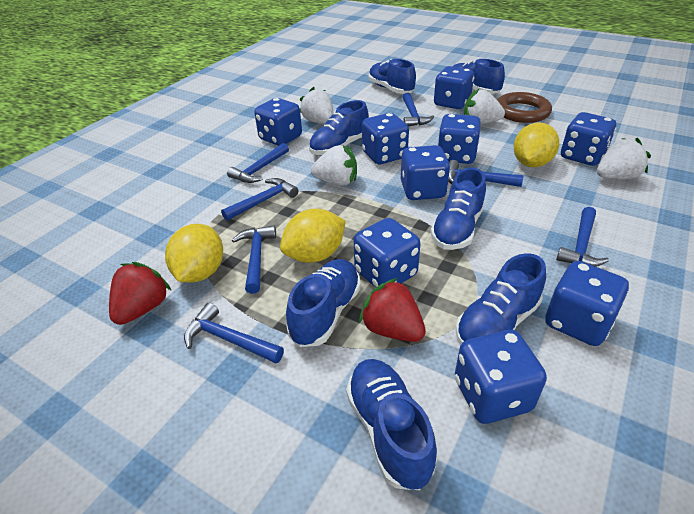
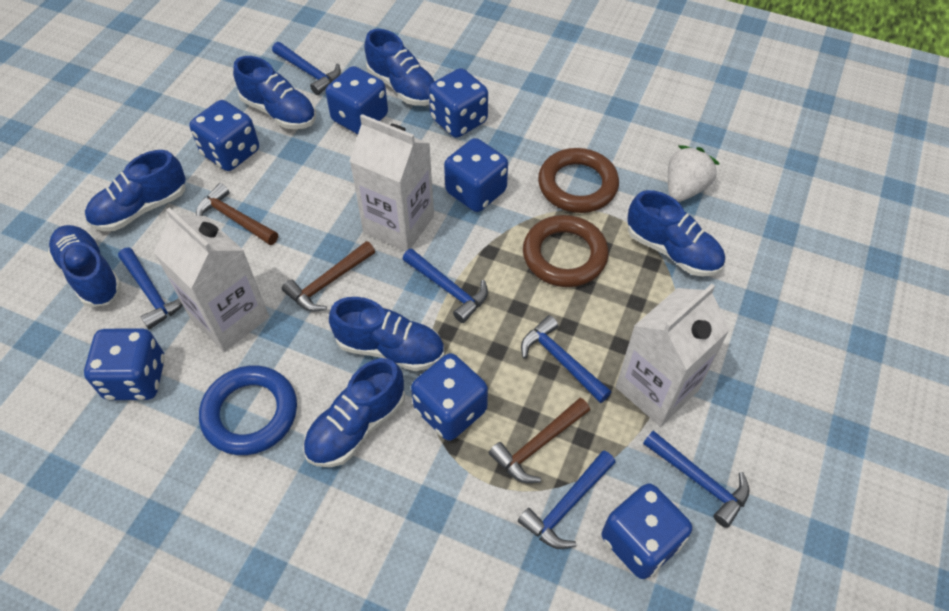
blue dice: [254,98,302,146] [354,218,421,287] [362,113,409,164] [401,145,450,200] [434,66,474,109] [438,114,481,164] [455,330,547,424] [545,261,629,346] [561,112,616,166] = 9 -> [84,328,165,400] [189,100,259,171] [326,66,388,134] [411,353,488,441] [429,68,488,138] [444,138,508,212] [602,483,692,579] = 7
blue hammer: [184,303,284,364] [221,178,298,221] [227,143,289,183] [232,226,276,294] [403,93,434,126] [448,160,523,187] [556,207,609,267] = 7 -> [118,248,182,329] [272,42,341,95] [403,248,488,323] [518,450,616,549] [521,315,611,403] [643,431,749,528] = 6
blue ring: none = 0 -> [199,366,297,455] = 1
brown hammer: none = 0 -> [196,183,278,245] [282,241,375,312] [489,398,590,483] = 3
brown ring: [497,92,552,123] = 1 -> [523,215,609,287] [538,148,619,213] = 2
red strawberry: [109,262,172,325] [359,278,426,342] = 2 -> none = 0
white carton: none = 0 -> [154,208,269,352] [350,114,434,251] [616,284,730,427] = 3
white strawberry: [300,87,333,124] [311,145,357,186] [464,89,505,124] [597,138,651,179] = 4 -> [668,145,720,202] = 1
yellow lemon: [165,224,223,282] [280,209,346,263] [514,122,559,167] = 3 -> none = 0

